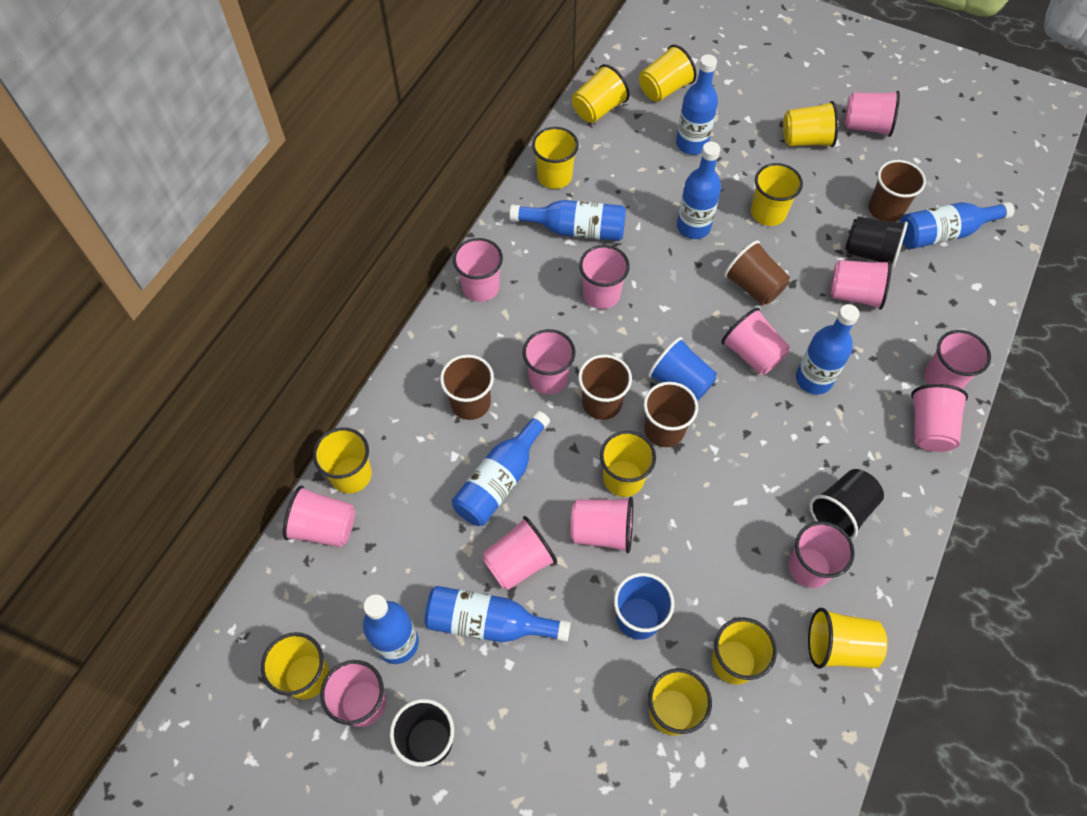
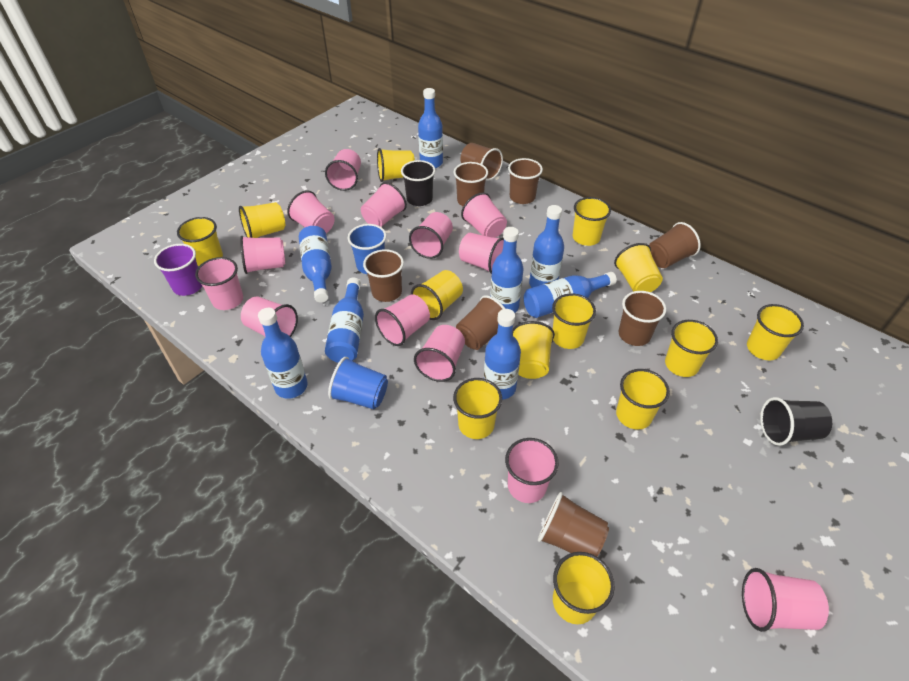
black cup: [390,699,454,766] [809,469,884,540] [845,216,908,269] = 3 -> [401,160,436,206] [760,397,832,446] = 2
brown cup: [440,355,494,420] [578,355,632,420] [644,382,698,447] [724,240,790,305] [868,160,926,222] = 5 -> [363,249,404,302] [454,162,488,206] [456,295,505,350] [460,143,503,181] [508,158,543,204] [538,492,609,557] [618,291,666,346] [649,222,701,268] = 8
purple cup: none = 0 -> [154,244,202,296] = 1
yellow cup: [261,632,329,700] [313,427,372,493] [532,127,579,189] [572,64,629,123] [600,431,656,497] [639,44,697,102] [648,668,712,736] [712,617,777,685] [751,163,803,226] [783,101,838,147] [808,608,887,669] = 11 -> [177,217,223,266] [239,202,285,238] [377,148,415,182] [411,270,463,320] [453,378,502,439] [513,321,555,379] [552,293,596,349] [553,552,615,624] [573,197,611,246] [614,243,663,292] [616,369,670,430] [665,320,718,377] [747,304,804,360] = 13

